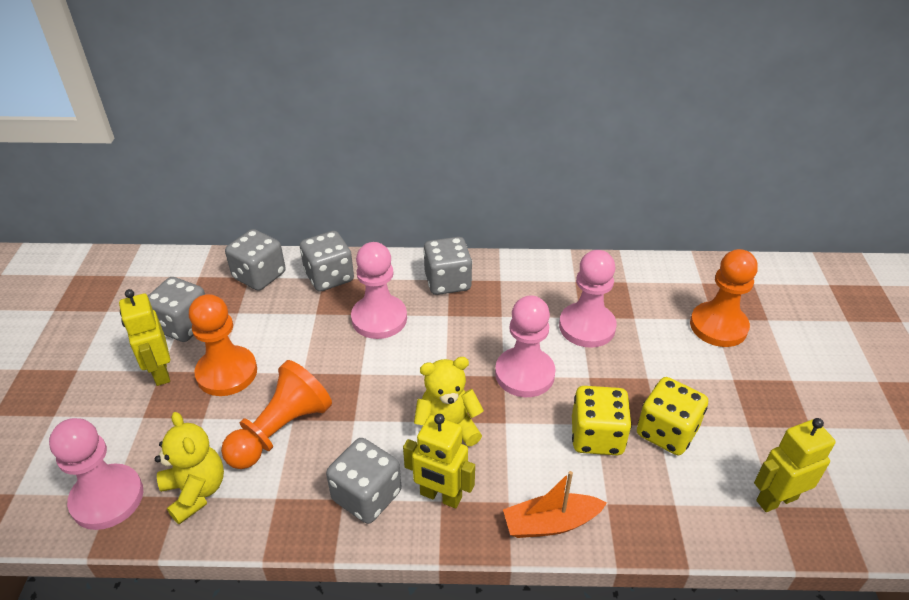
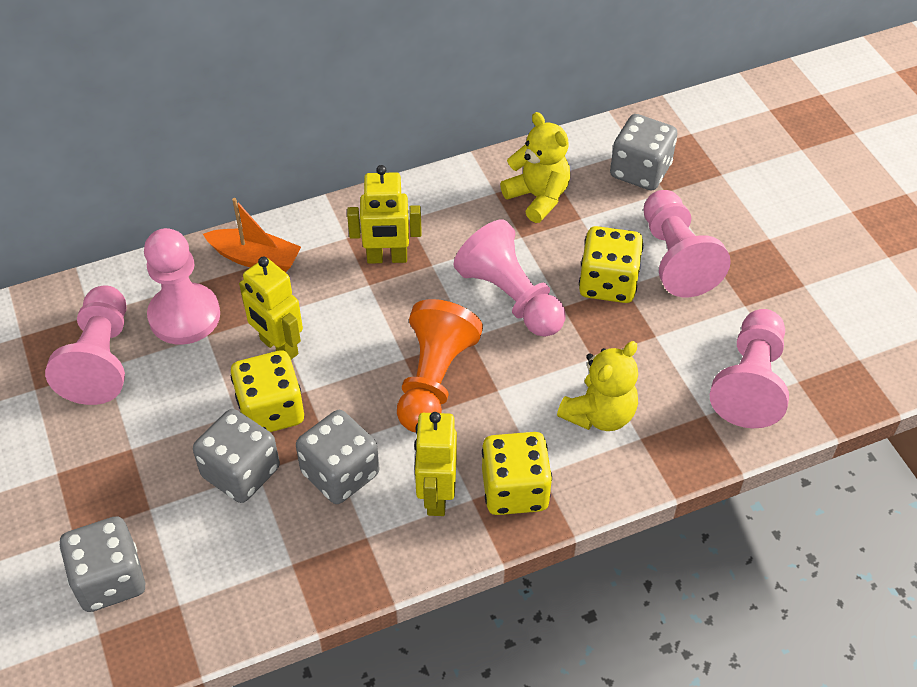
grey dice: [148,277,205,342] [225,229,286,291] [300,231,354,292] [326,438,402,524] [423,237,472,295] = 5 -> [60,516,145,612] [193,409,280,503] [296,410,379,504] [610,114,677,190] = 4
orange pawn: [189,294,257,396] [221,360,332,469] [690,249,758,347] = 3 -> [397,299,483,433] = 1
pink pawn: [49,418,143,530] [351,242,407,339] [495,295,556,397] [559,250,617,348] = 4 -> [45,285,127,405] [144,228,220,345] [453,220,566,337] [644,190,731,297] [710,309,789,428] = 5
yellow dice: [572,386,632,455] [637,377,708,455] = 2 -> [231,350,304,432] [482,432,552,515] [579,226,643,303] = 3

